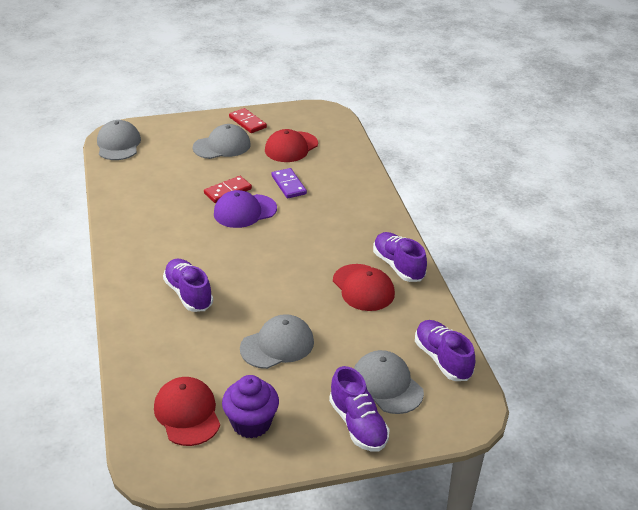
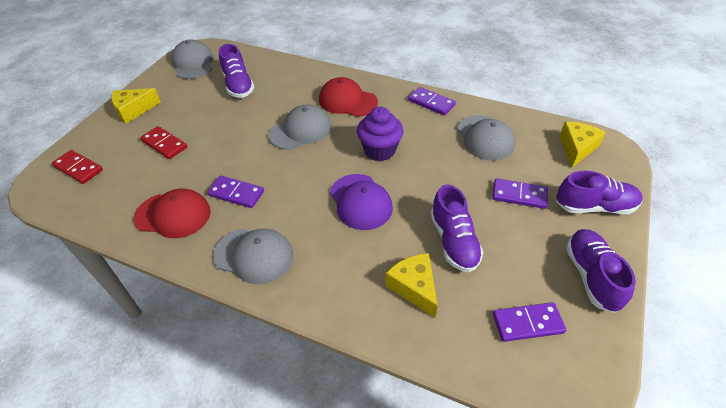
purple domino: [272,168,307,198] = 1 -> [207,175,264,208] [408,87,456,116] [492,178,548,209] [493,302,566,342] = 4
red cap: [154,377,220,446] [265,129,318,162] [333,264,395,311] = 3 -> [134,188,211,238] [319,77,378,117] = 2
yellow cheese: none = 0 -> [111,88,161,124] [385,253,438,318] [559,122,606,168] = 3

